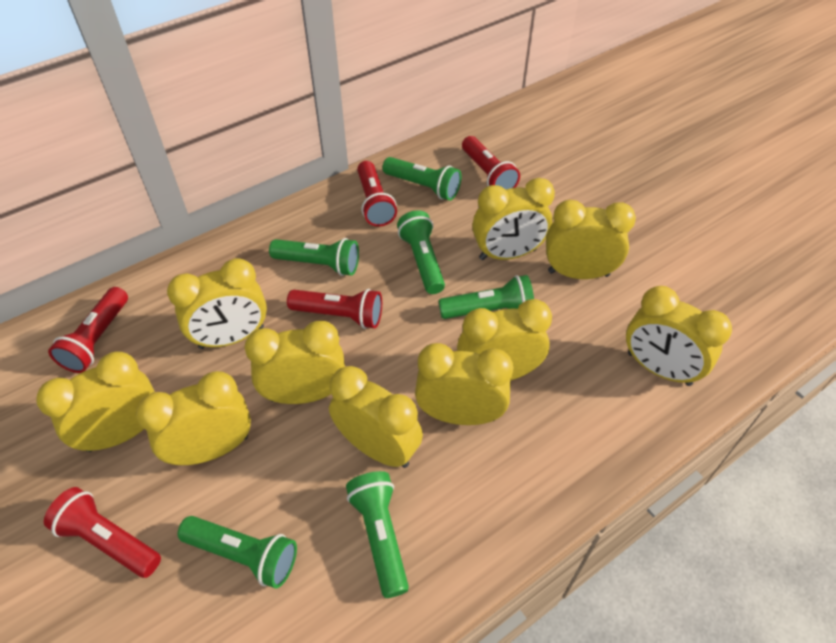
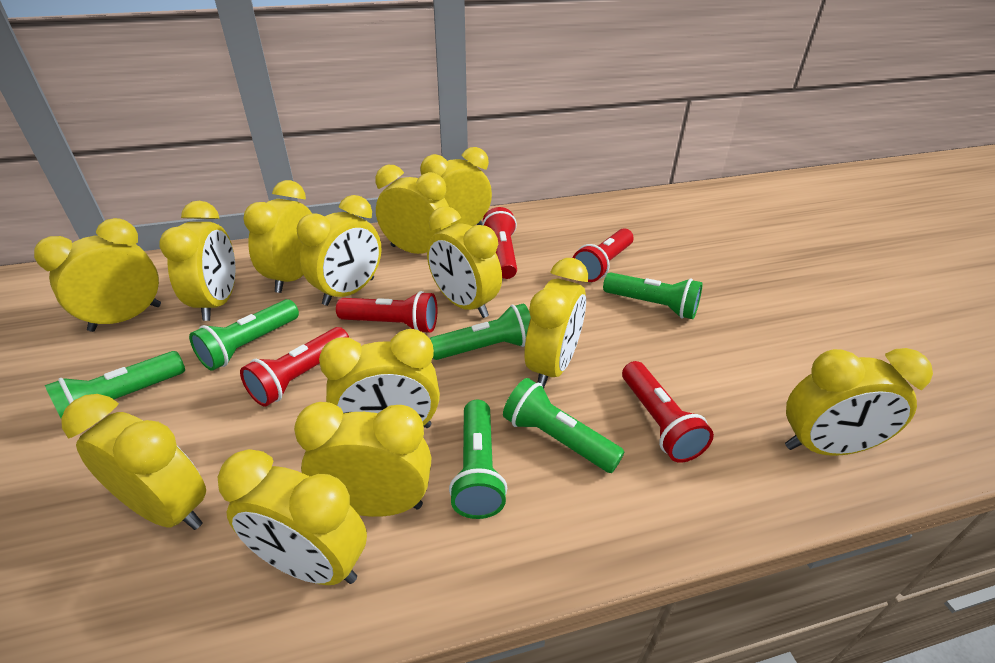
yellow clock: [36,351,155,452] [136,371,251,465] [167,258,267,349] [245,320,345,404] [329,366,423,468] [415,343,514,425] [457,299,552,380] [472,178,555,260] [546,200,636,279] [626,286,732,386] = 10 -> [34,218,161,332] [61,394,206,530] [159,201,235,321] [218,449,367,585] [243,180,312,293] [294,402,431,517] [297,195,381,306] [319,329,440,428] [376,165,451,254] [420,147,492,226] [427,206,502,318] [525,258,588,388] [785,348,933,456] = 13

